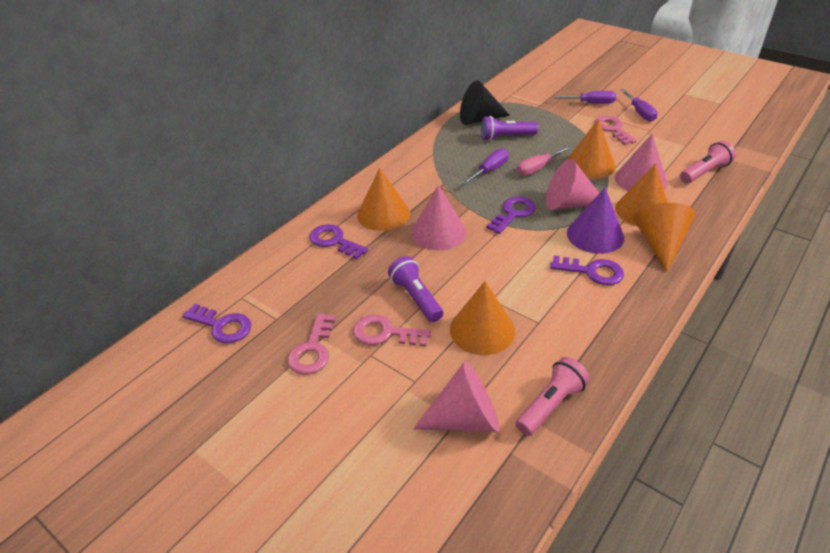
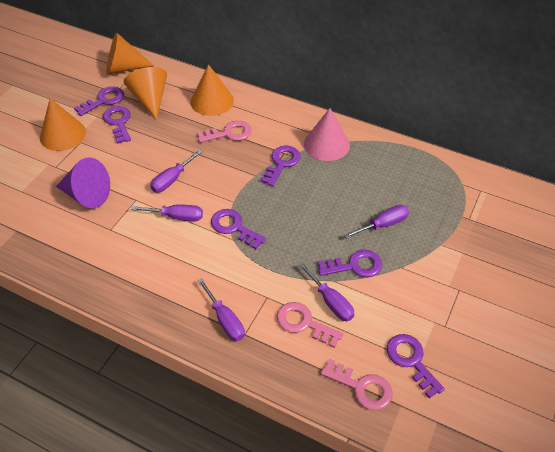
black cone: [460,80,510,125] = 1 -> none = 0
orange cone: [357,168,410,231] [450,281,515,355] [566,119,615,179] [615,163,668,226] [633,203,696,272] = 5 -> [40,98,86,151] [106,33,154,74] [124,67,167,120] [191,64,234,116] = 4
pink cone: [411,185,466,250] [413,361,500,432] [546,159,599,210] [615,134,667,191] = 4 -> [304,108,350,161] = 1
pink flashlight: [516,357,590,436] [680,141,735,184] = 2 -> none = 0
pink screwdriver: [517,146,571,176] = 1 -> none = 0
purple flashlight: [388,256,443,322] [481,116,538,141] = 2 -> none = 0
purple key: [182,304,251,343] [309,224,368,259] [486,196,536,234] [550,255,624,285] = 4 -> [74,86,124,116] [103,106,131,144] [211,209,266,249] [260,146,300,186] [318,250,382,277] [387,334,445,398] = 6
purple screwdriver: [462,149,509,185] [554,91,616,104] [621,89,658,122] = 3 -> [131,204,203,222] [150,149,203,192] [197,278,245,341] [299,263,355,321] [344,205,409,239] = 5

